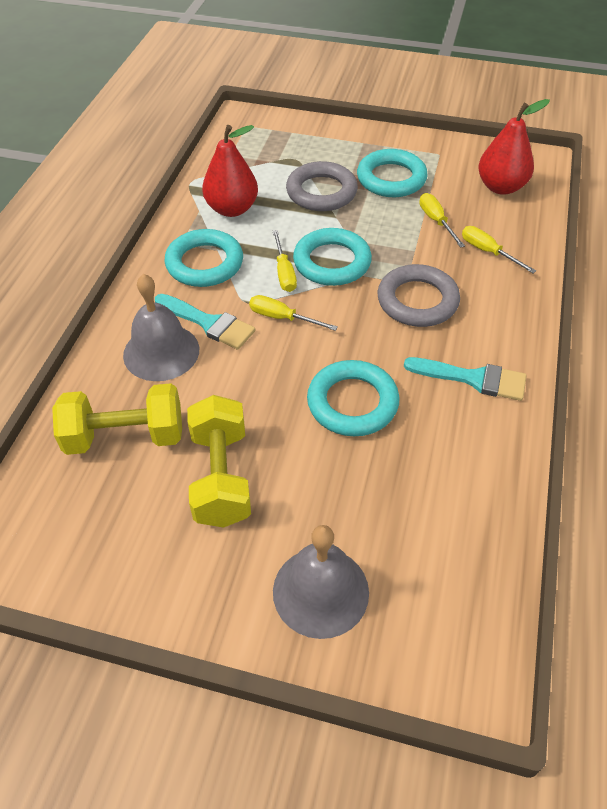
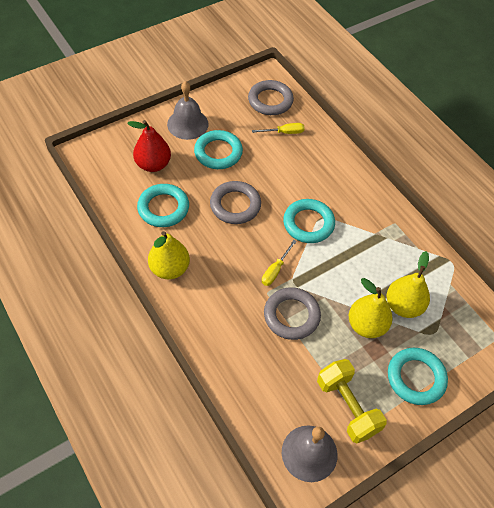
grey ring: [286,161,358,211] [378,264,460,327] = 2 -> [210,181,261,224] [248,80,294,115] [264,287,321,340] = 3
red pear: [202,125,258,217] [478,99,550,195] = 2 -> [127,120,171,172] = 1
turquoise brush: [155,294,255,350] [404,357,526,401] = 2 -> none = 0
yellow dumbbell: [52,383,182,455] [187,395,251,528] = 2 -> [317,359,387,443] = 1
yellow pear: none = 0 -> [148,231,190,279] [349,278,393,338] [387,251,430,318] = 3
yellow screwdriver: [249,295,338,331] [273,230,297,292] [419,193,465,248] [462,226,536,273] = 4 -> [252,123,305,134] [262,240,297,286] = 2

